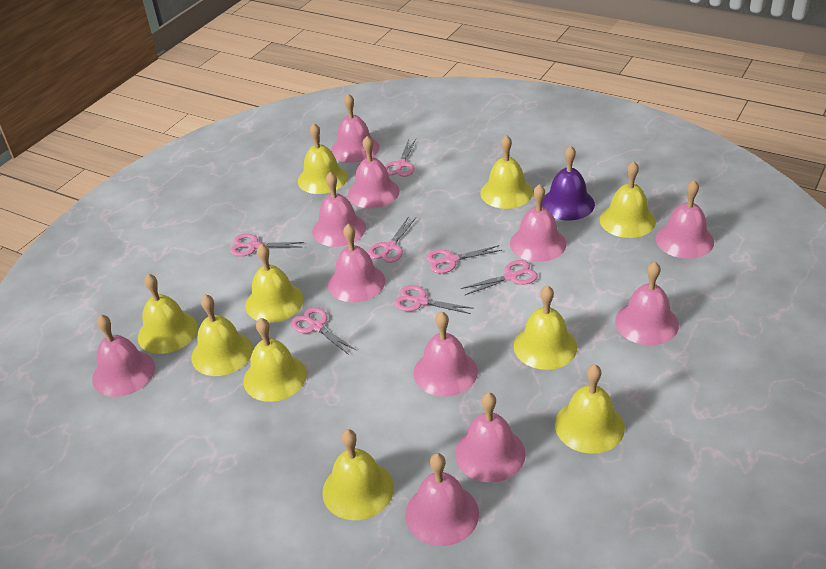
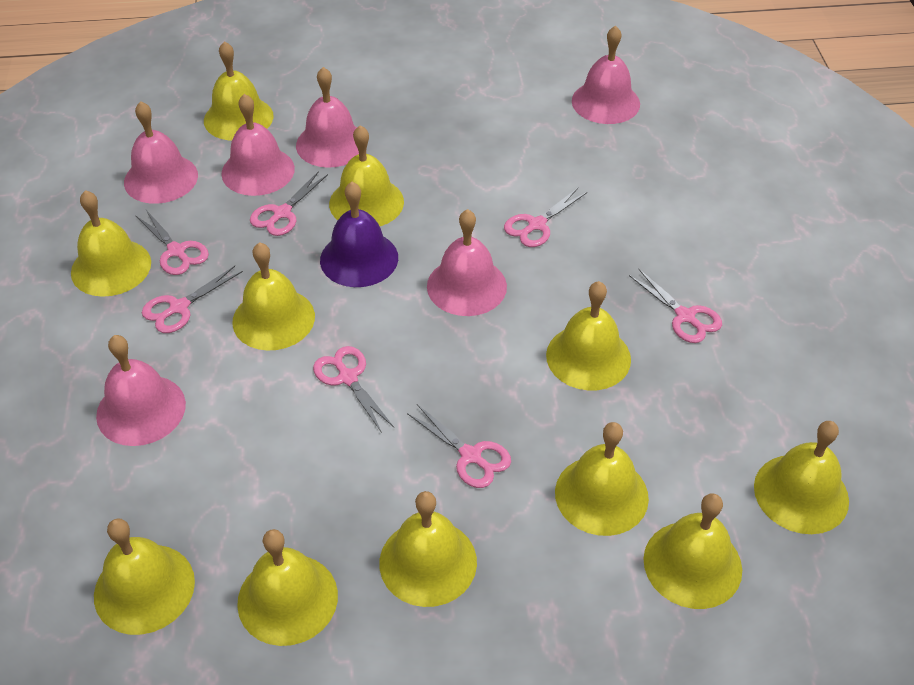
pink bell: [92,314,155,397] [312,172,366,247] [328,224,385,302] [331,94,379,163] [348,136,399,208] [405,453,479,546] [413,311,478,397] [455,392,526,483] [510,184,566,262] [615,262,679,345] [656,180,714,259] = 11 -> [96,335,186,446] [124,101,198,204] [221,94,295,196] [296,67,359,168] [427,209,507,316] [572,25,640,124] = 6
yellow bell: [138,274,198,354] [191,294,253,376] [243,318,307,402] [245,243,304,323] [298,123,348,194] [322,429,394,520] [480,135,533,209] [514,285,577,370] [555,364,625,453] [600,161,656,238] = 10 -> [71,190,151,297] [94,518,195,635] [204,41,274,141] [232,242,315,351] [237,529,338,646] [329,125,404,226] [379,491,477,607] [546,281,631,391] [555,422,649,536] [643,493,742,609] [754,421,849,534] = 11

